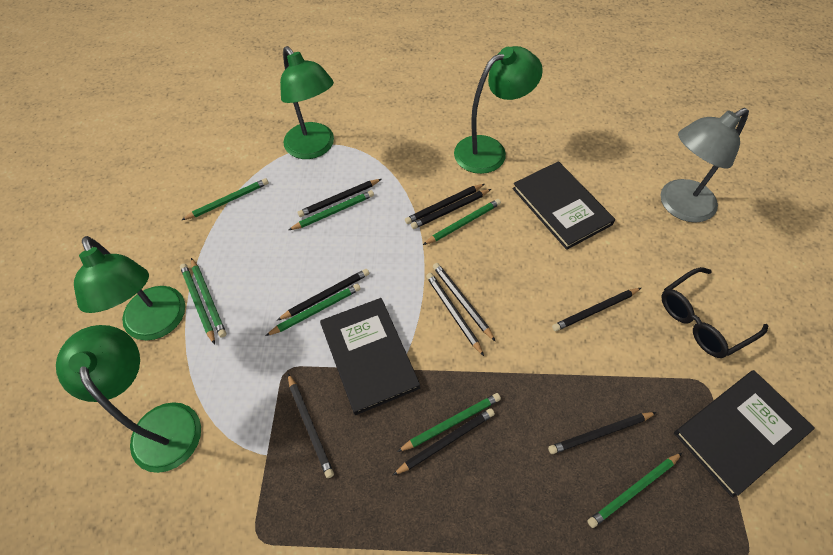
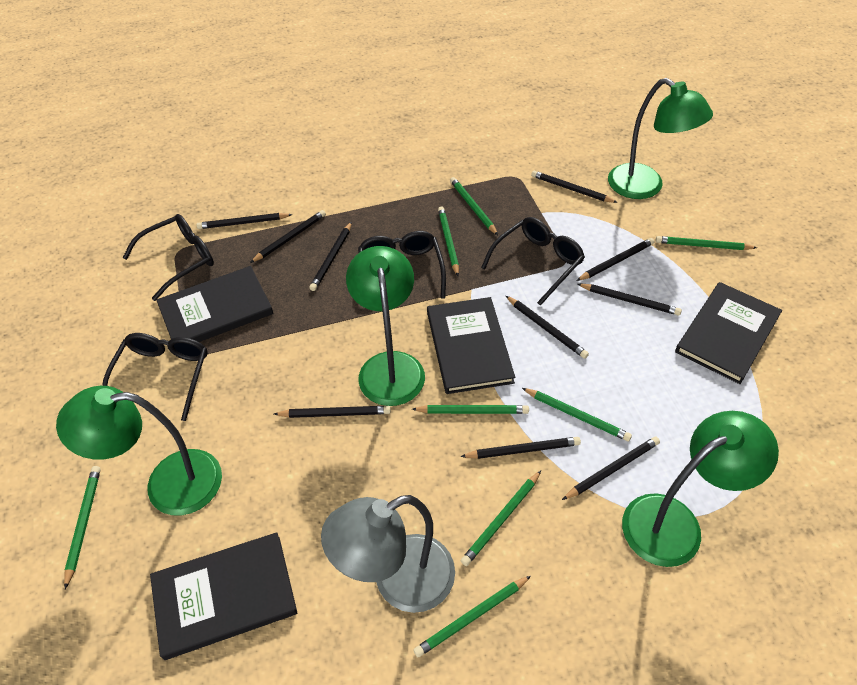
black book: [320,298,420,415] [513,161,615,250] [674,370,815,498] = 3 -> [150,532,297,660] [156,266,273,342] [427,297,515,394] [675,282,782,384] = 4
black glasses: [662,267,769,358] = 1 -> [102,333,208,421] [123,214,214,301] [358,231,446,299] [481,217,585,306] = 4

